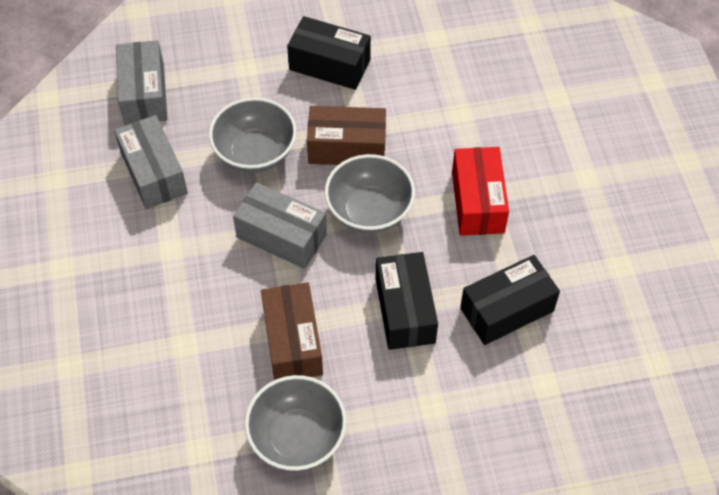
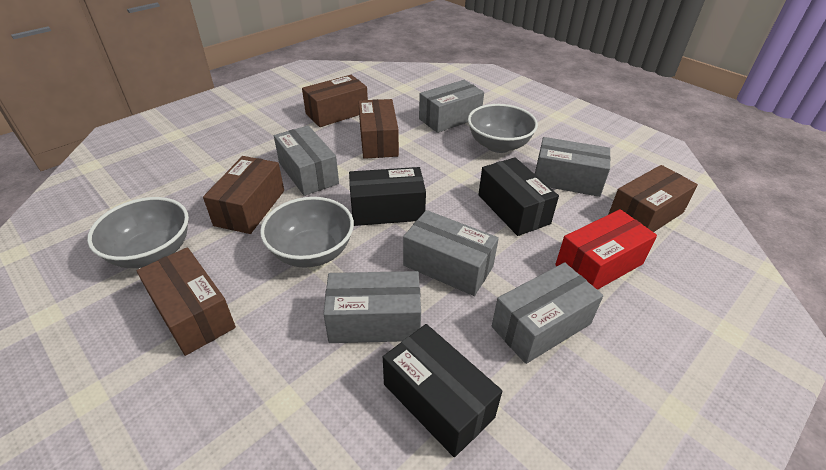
brown box: [261,282,323,380] [307,106,386,165] = 2 -> [137,247,236,356] [203,156,284,234] [302,75,368,127] [358,99,399,159] [608,165,698,232] = 5
grey box: [114,115,188,209] [116,40,168,125] [233,182,327,269] = 3 -> [274,125,339,196] [323,271,421,343] [403,210,499,296] [419,80,484,133] [492,263,603,364] [535,137,611,197] = 6

